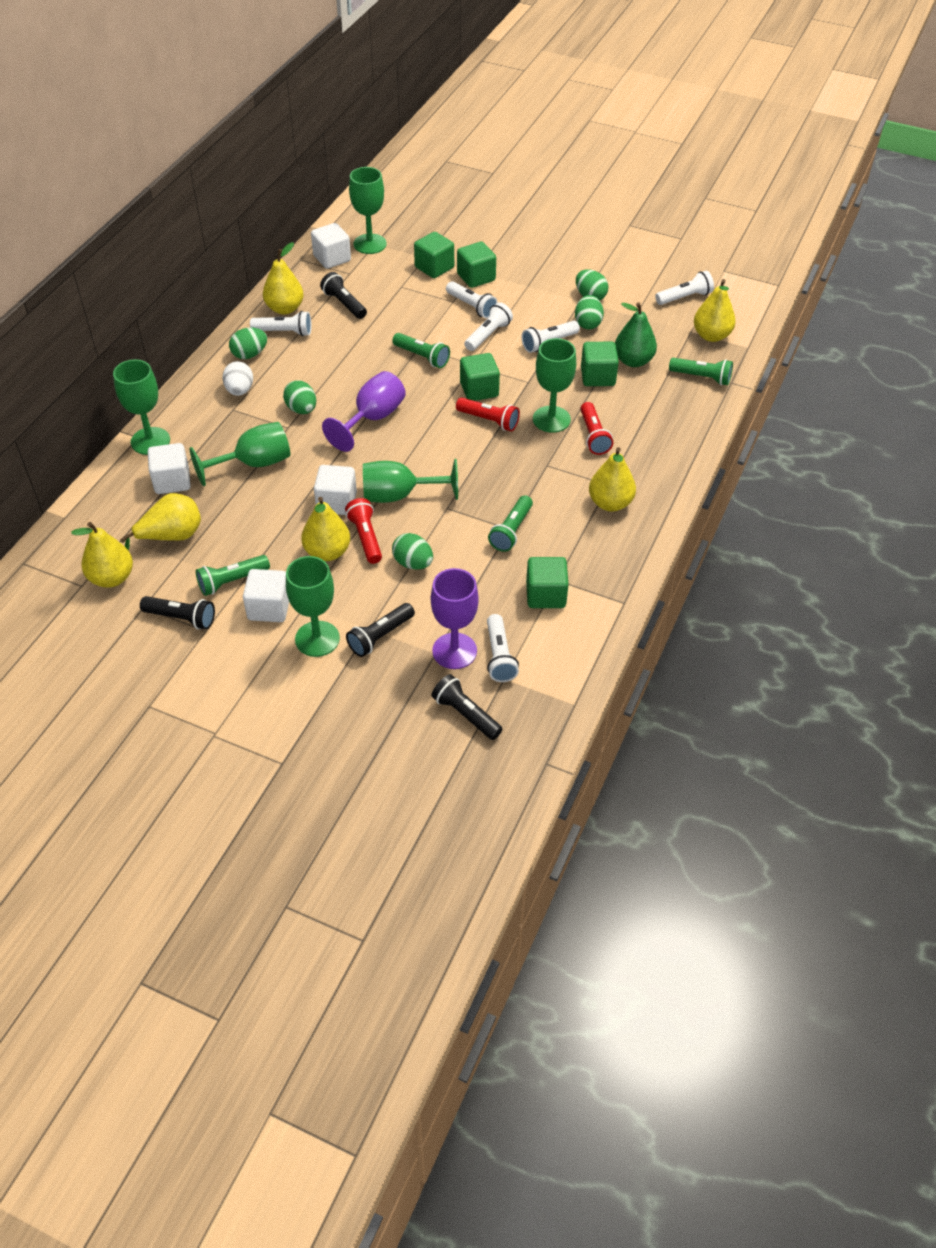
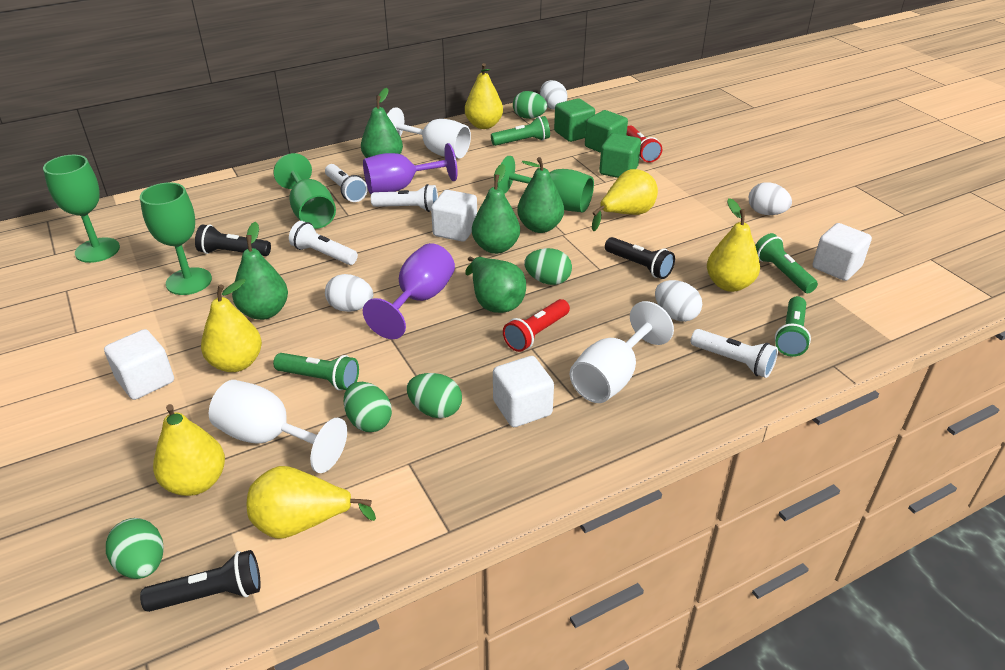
black flashlight: [140,596,215,630] [320,272,367,319] [346,603,415,657] [432,674,503,740] = 4 -> [140,550,261,612] [195,225,271,256] [605,237,675,279] = 3
green cube: [414,232,454,278] [457,242,496,288] [460,353,500,401] [526,557,569,608] [581,342,619,386] = 5 -> [554,98,595,142] [585,110,628,153] [599,133,641,178] = 3
green goblet: [113,359,170,455] [189,422,290,486] [286,556,340,657] [349,167,387,254] [363,459,458,503] [533,338,576,433] = 6 -> [43,155,120,263] [140,182,212,295] [273,153,336,229] [497,156,594,212] = 4
green pear: [615,302,657,367] = 1 -> [232,222,288,320] [361,88,403,158] [465,256,526,313] [472,164,520,254] [517,157,564,233] = 5
red flashlight: [345,498,382,564] [456,397,520,431] [580,402,613,455] = 3 -> [503,299,570,352] [626,126,662,163] = 2
white egg: [222,361,253,396] = 1 -> [325,274,373,312] [540,80,568,109] [655,280,702,322] [749,182,792,215] = 4
white flashlight: [250,311,312,336] [446,281,498,318] [464,302,513,351] [487,614,519,682] [521,321,580,353] [655,271,714,305] = 6 -> [289,221,358,265] [325,164,368,202] [371,184,438,212] [691,329,778,378] = 4
white goblet: none = 0 -> [209,380,347,473] [387,107,471,158] [570,301,674,403] = 3

